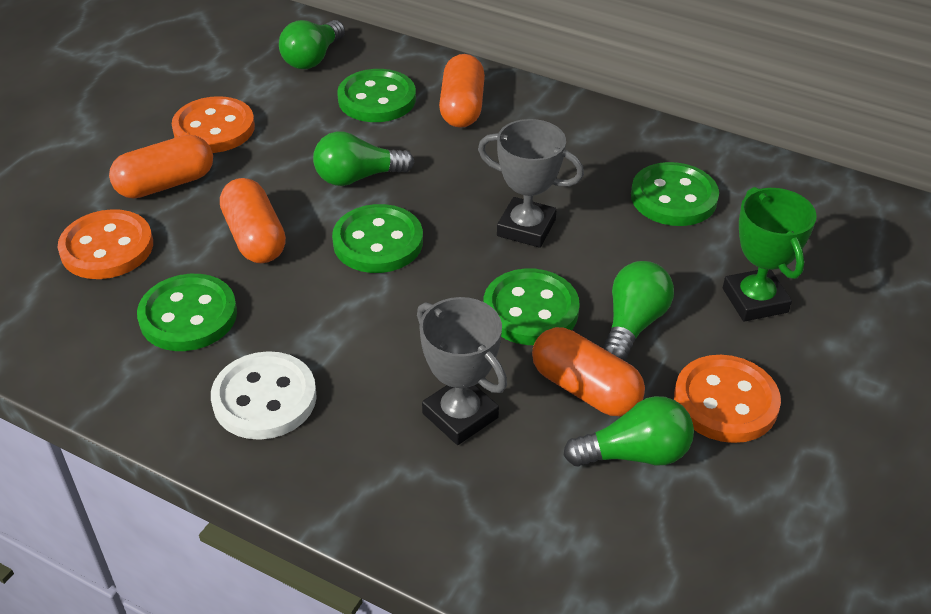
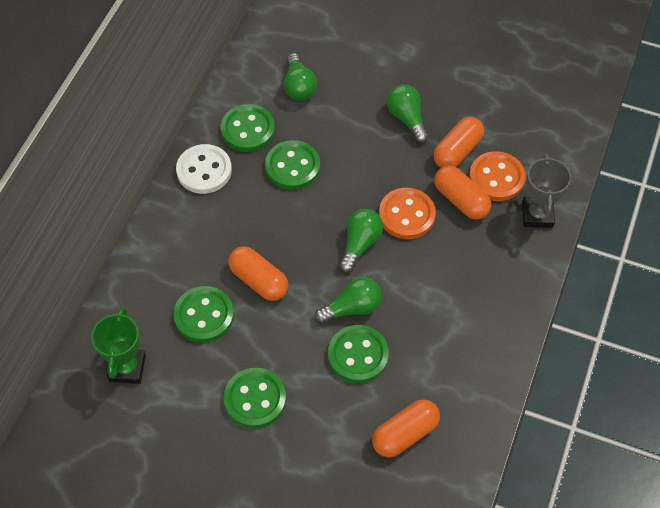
grey trophy: [417,297,507,445] [478,119,584,248] = 2 -> [522,154,571,228] = 1
orange button: [58,209,153,279] [172,96,255,153] [674,355,781,443] = 3 -> [379,188,436,239] [469,151,526,201] = 2

